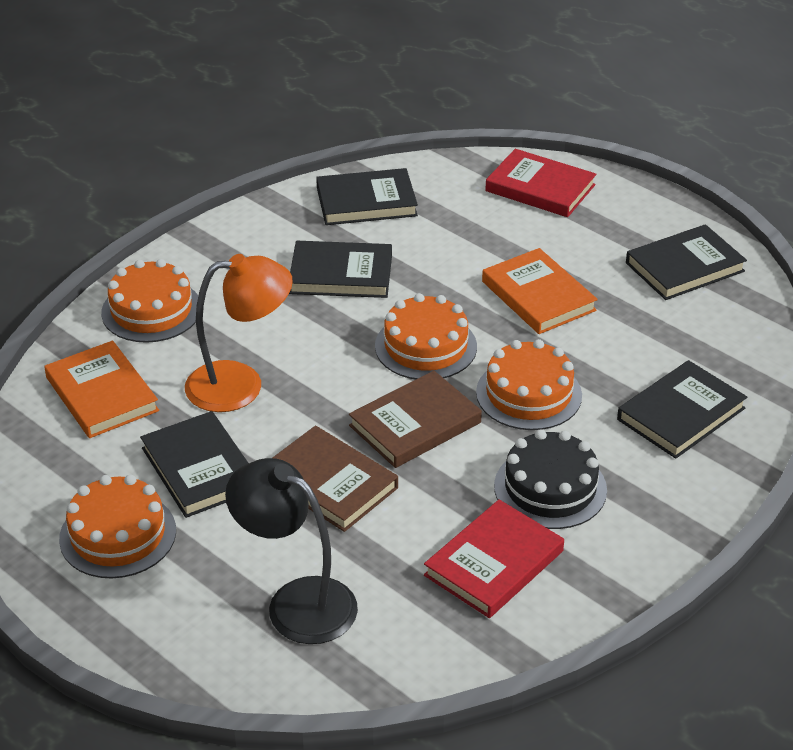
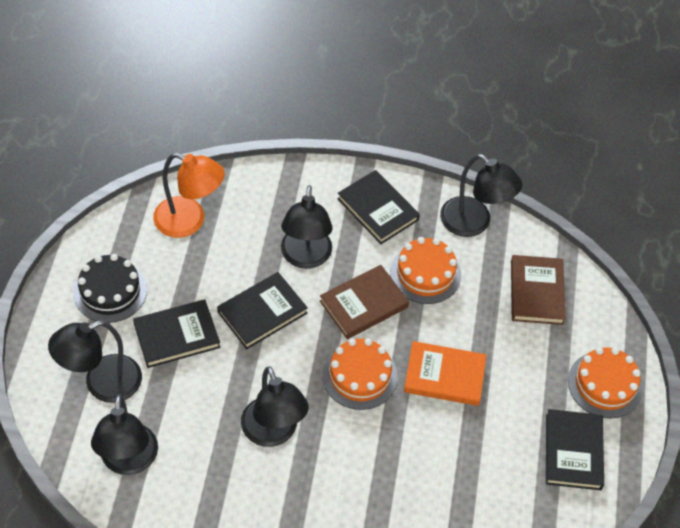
black book: [140,411,249,518] [289,241,392,298] [316,168,418,225] [617,360,747,459] [626,224,747,300] = 5 -> [133,299,220,368] [217,272,308,349] [337,170,420,244] [546,409,604,490] = 4
black lamp: [225,458,358,644] = 1 -> [48,321,142,403] [91,394,158,475] [241,366,309,447] [281,185,333,269] [440,154,522,237] = 5
orange book: [44,341,159,438] [482,248,598,334] = 2 -> [404,341,487,406] = 1
orange cake: [59,475,176,579] [101,259,198,343] [375,293,477,379] [476,339,582,430] = 4 -> [322,338,397,410] [390,237,461,304] [568,347,643,418] = 3
red book: [424,499,564,618] [485,149,596,217] = 2 -> none = 0

